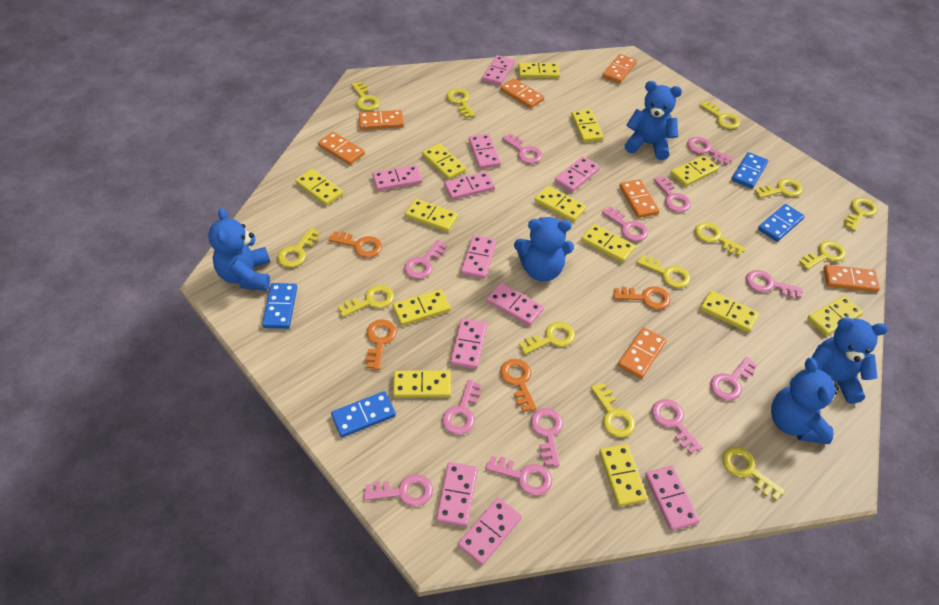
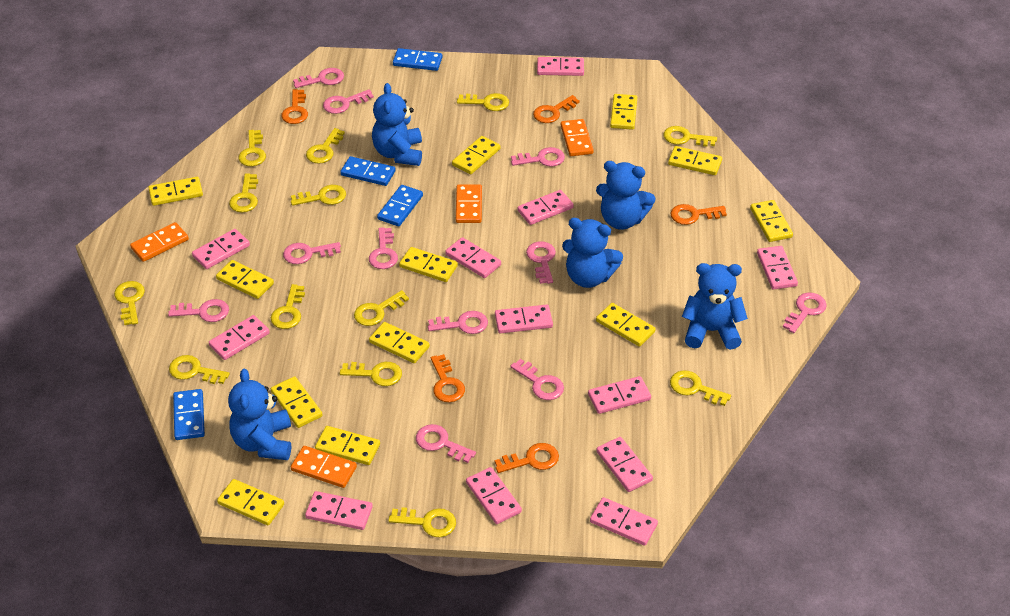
orange domino: [318,132,365,165] [359,110,404,130] [500,78,544,109] [602,54,637,83] [618,327,667,379] [619,179,659,218] [823,265,880,292] = 7 -> [130,222,189,262] [291,446,357,488] [456,184,482,223] [561,119,594,156] = 4
orange key: [329,231,382,258] [365,319,397,370] [500,359,537,412] [613,286,670,310] = 4 -> [281,89,308,124] [431,354,465,402] [495,443,559,473] [533,95,580,123] [671,204,727,225] = 5
pink domino: [372,165,422,191] [436,462,478,527] [444,172,495,200] [450,318,487,369] [458,497,522,565] [461,235,496,279] [469,134,501,169] [482,55,515,85] [487,283,544,326] [555,156,600,192] [645,465,700,531] = 11 -> [192,229,250,269] [209,315,270,360] [305,491,373,530] [445,237,501,278] [466,467,522,524] [495,305,553,333] [518,190,574,225] [537,57,584,76] [588,376,651,414] [590,497,658,546] [596,437,653,492] [757,246,798,289] = 12
pink key: [364,474,433,507] [404,240,447,279] [442,380,481,435] [486,456,552,496] [502,133,543,164] [530,408,563,467] [602,206,648,241] [652,399,703,454] [654,176,691,212] [687,137,733,165] [710,357,757,401] [746,270,803,298] = 12 -> [168,299,229,322] [283,242,341,264] [293,68,344,88] [323,89,374,114] [369,227,398,269] [416,424,476,463] [428,311,488,334] [510,359,564,400] [511,147,565,166] [526,241,556,284] [783,293,827,333] = 11
yellow domino: [295,169,343,206] [393,289,451,326] [393,371,451,398] [405,199,458,232] [422,143,466,180] [518,62,560,78] [535,186,586,222] [571,109,604,142] [581,224,635,263] [599,444,648,507] [670,155,719,187] [700,290,759,333] [807,295,864,336] = 13 -> [148,177,203,206] [216,260,274,299] [217,479,284,525] [271,376,323,428] [315,426,380,465] [369,322,430,363] [399,247,458,282] [452,136,501,174] [596,303,656,347] [610,94,637,130] [668,146,722,175] [750,200,793,242] = 12

